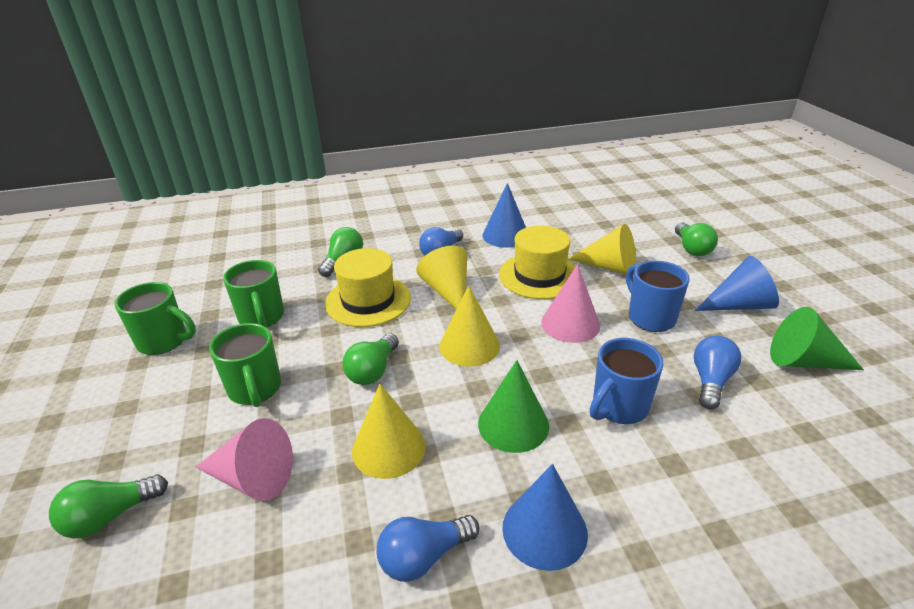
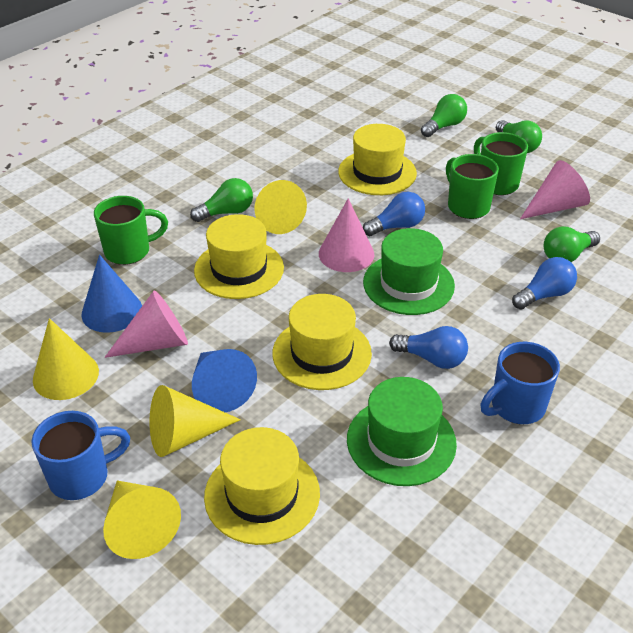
blue cone: [482,183,526,248] [502,464,588,571] [695,256,779,311] = 3 -> [81,255,142,333] [192,349,257,412] = 2
green cone: [478,360,549,453] [770,307,864,370] = 2 -> none = 0
green hat: none = 0 -> [347,377,457,486] [363,228,455,315] = 2
pink cone: [196,418,293,501] [541,264,600,343] = 2 -> [105,290,188,358] [319,198,374,272] [520,160,590,219] = 3
yellow hat: [325,248,411,327] [499,226,576,299] = 2 -> [194,214,284,299] [204,427,320,545] [272,294,372,390] [338,124,417,195] = 4

